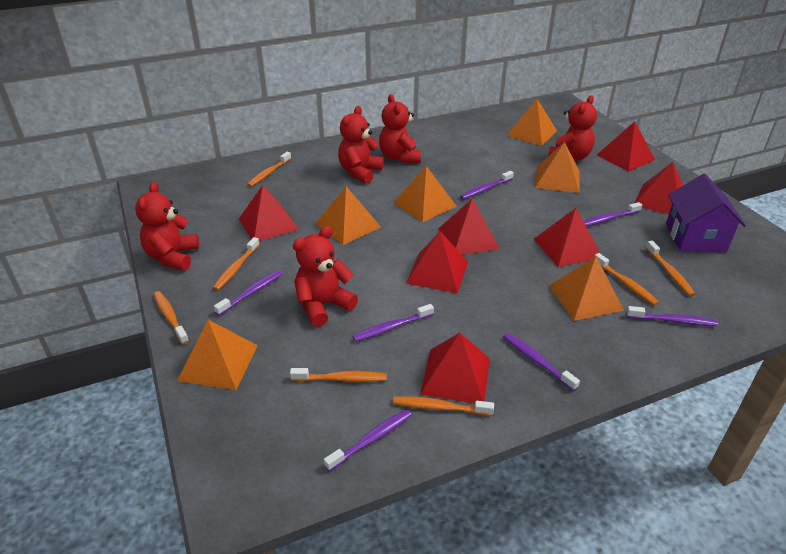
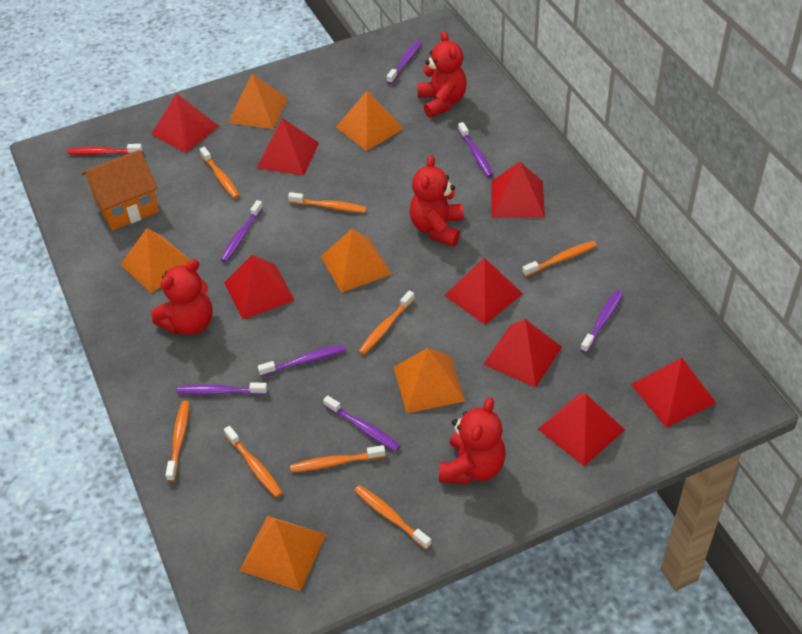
orange house: none = 0 -> [82,150,159,230] = 1
orange toothbrush: [153,291,189,344] [213,237,260,291] [247,152,291,187] [290,368,387,382] [393,396,494,416] [594,253,659,306] [646,241,695,296] = 7 -> [165,401,189,482] [200,147,240,199] [224,426,283,498] [288,192,367,213] [290,445,386,472] [354,485,432,550] [358,291,415,355] [522,241,597,277] = 8
purple house: [666,174,746,252] = 1 -> none = 0
red pyramid: [239,185,299,241] [406,232,468,293] [420,333,490,403] [439,199,500,255] [534,208,601,267] [597,121,655,172] [635,162,683,214] = 7 -> [151,93,219,153] [224,255,295,320] [257,118,319,176] [444,257,523,325] [484,319,562,388] [491,162,545,218] [538,394,625,466] [631,358,716,428] = 8
red teddy bear: [135,182,199,270] [293,226,358,327] [338,106,384,184] [379,94,421,163] [548,95,597,161] = 5 -> [151,259,213,335] [410,155,464,246] [417,31,467,118] [439,397,506,485] = 4
red toothbrush: none = 0 -> [67,144,143,155] = 1

